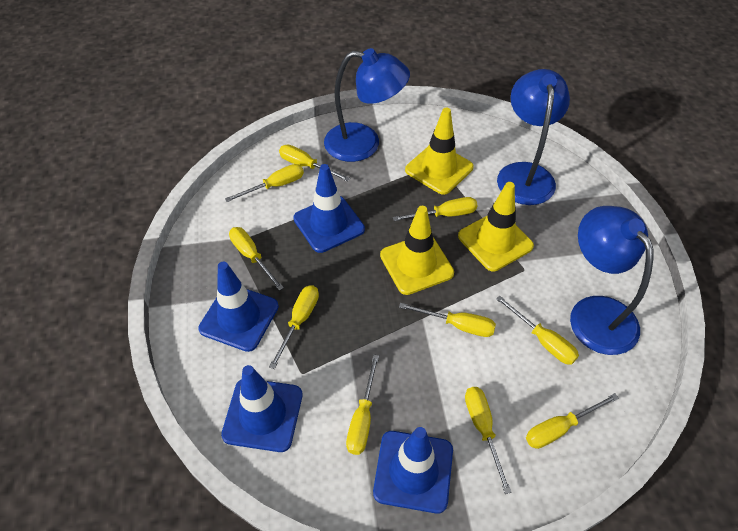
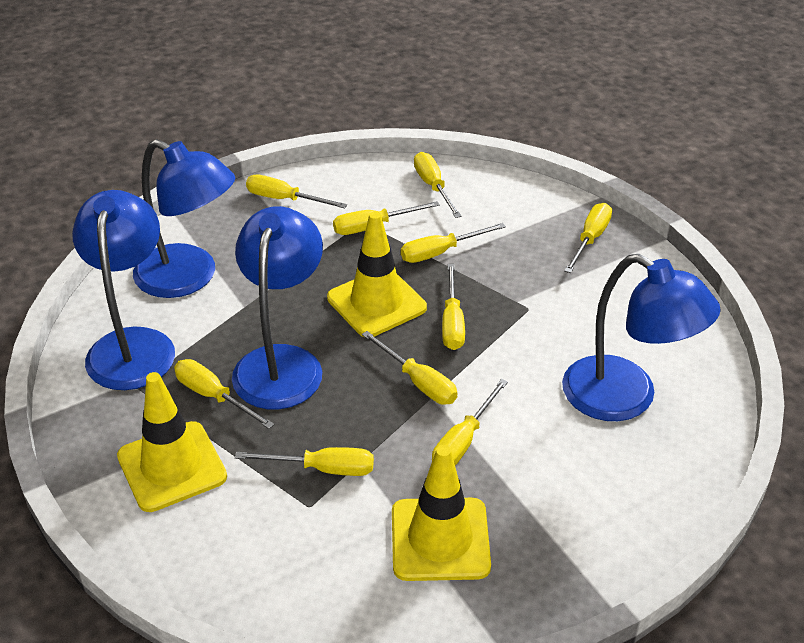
blue lamp: [324,48,410,162] [497,69,570,205] [570,206,653,355] = 3 -> [72,190,175,390] [133,139,235,298] [232,206,323,409] [562,254,721,421] = 4
blue traffic cone: [198,262,279,352] [221,365,302,452] [293,164,365,253] [373,427,453,513] = 4 -> none = 0

